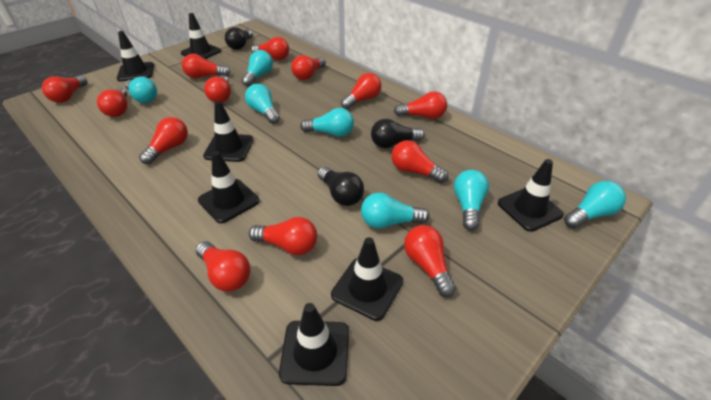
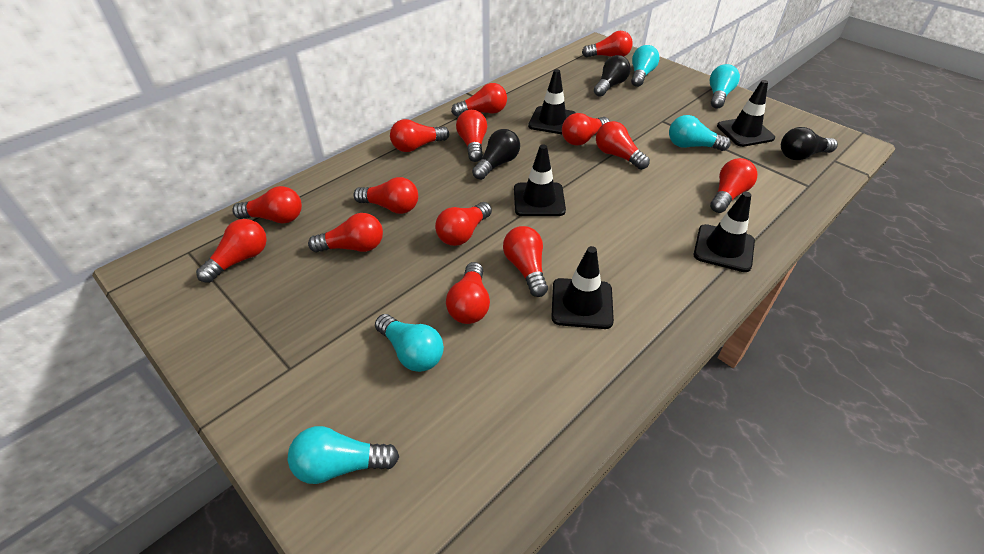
black traffic cone: [117,31,154,81] [181,13,221,59] [198,151,260,223] [203,101,254,162] [279,303,349,386] [331,237,403,321] [498,159,564,232] = 7 -> [514,144,566,216] [528,69,575,134] [551,246,614,329] [694,192,755,272] [717,80,775,147] = 5
red light bulb: [42,75,88,103] [97,88,128,117] [139,117,188,164] [182,54,230,78] [196,241,250,292] [204,75,231,103] [249,217,317,255] [251,37,289,60] [291,55,326,80] [341,73,382,109] [391,140,448,183] [394,91,447,119] [404,225,456,297] = 13 -> [196,219,267,283] [232,186,302,224] [308,213,383,253] [353,177,418,214] [390,119,449,152] [435,202,492,246] [446,262,490,324] [451,83,507,117] [456,110,487,162] [503,226,548,297] [562,113,610,146] [582,31,633,58] [596,121,650,170] [710,158,758,213] = 14
turquoise light bulb: [125,77,157,103] [242,50,273,86] [245,84,280,124] [300,108,354,137] [361,193,430,229] [454,170,489,231] [564,181,626,229] = 7 -> [288,426,399,484] [375,314,444,372] [631,45,660,87] [669,115,731,151] [710,64,740,108] = 5

